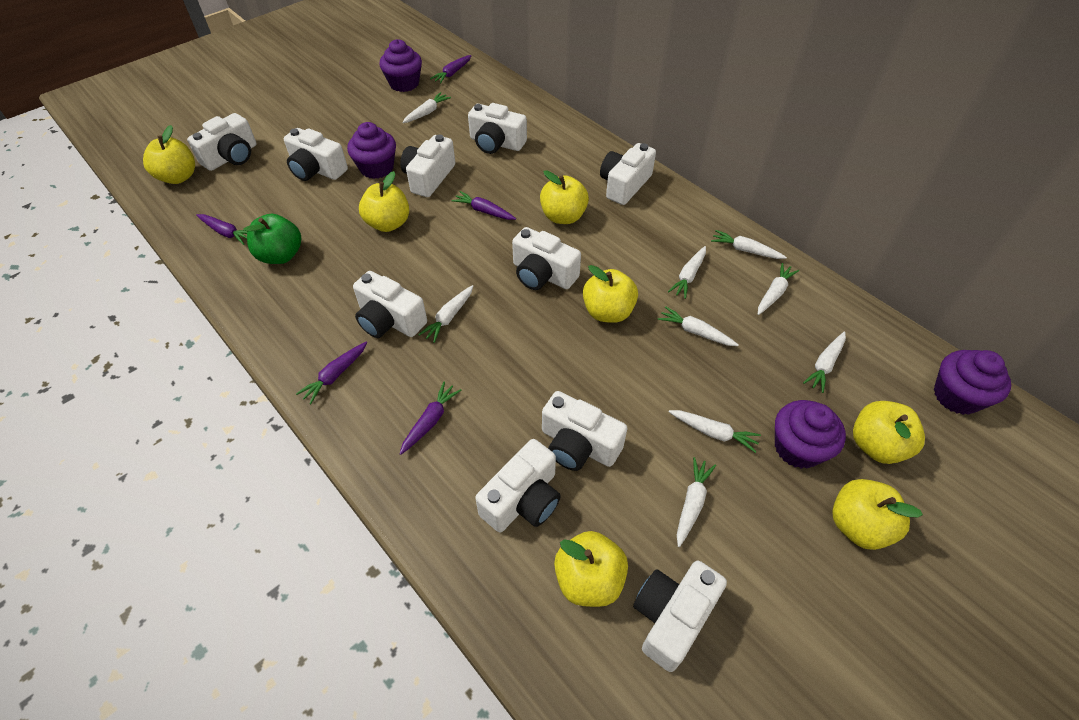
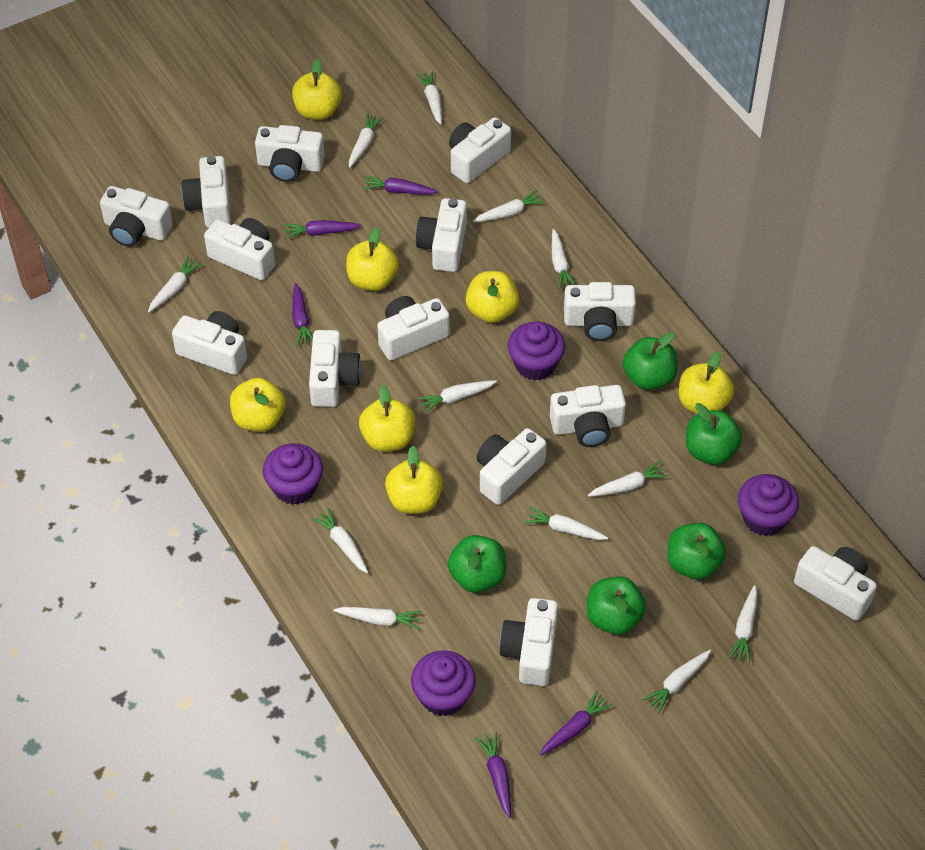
green apple: [243,214,301,264] = 1 -> [448,535,507,593] [587,576,646,635] [623,332,678,390] [667,523,726,580] [686,403,742,465] = 5
white camera: [187,113,256,171] [284,128,348,181] [353,271,427,338] [400,134,455,197] [468,103,527,154] [475,439,561,532] [512,227,581,290] [542,391,628,471] [600,143,656,205] [633,561,727,672] = 10 -> [100,186,173,247] [172,311,247,375] [181,156,231,228] [204,218,275,280] [255,125,325,182] [309,330,361,407] [377,296,450,360] [416,198,467,272] [449,117,511,183] [477,428,547,505] [499,598,558,686] [550,385,626,447] [564,282,636,341] [794,546,877,621] = 14
white carrot: [402,92,451,123] [418,285,473,343] [658,306,739,346] [668,246,706,299] [669,410,761,453] [677,457,716,547] [711,230,787,259] [758,263,799,315] [803,332,846,393] = 9 -> [148,256,203,312] [312,508,368,573] [333,607,422,630] [349,113,384,168] [416,71,442,125] [417,380,497,413] [473,190,545,222] [524,506,608,540] [552,229,576,290] [588,461,668,497] [643,650,711,713] [729,585,758,663] = 12

